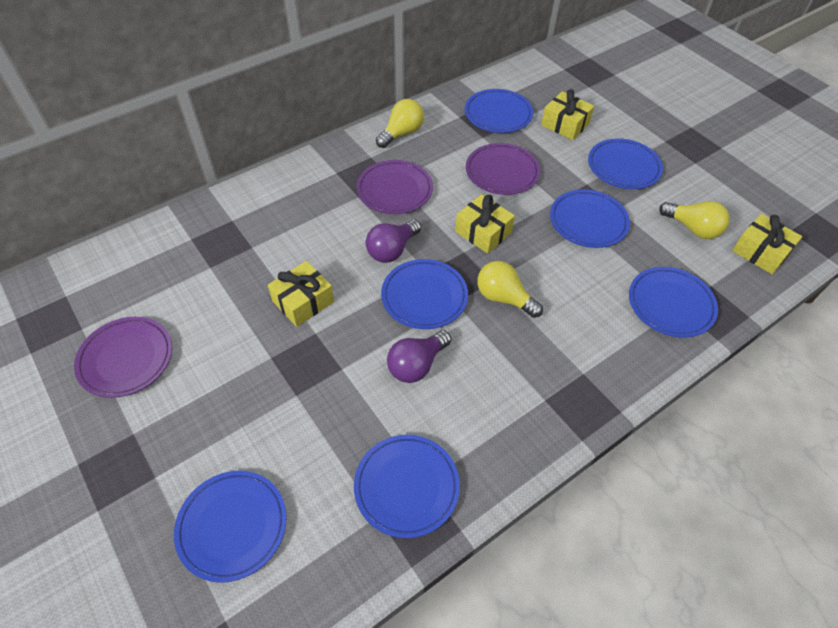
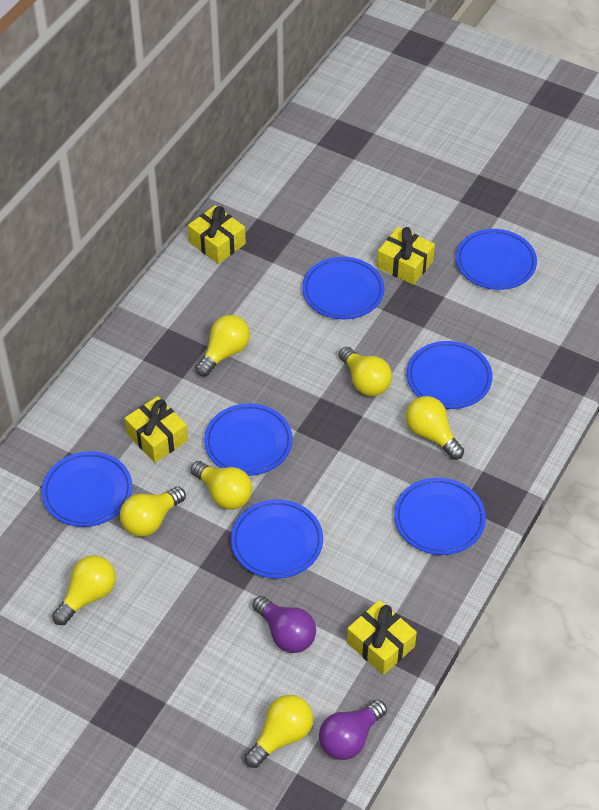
purple plate: [74,317,172,398] [357,160,433,214] [466,143,540,195] = 3 -> none = 0
yellow light bulb: [376,99,424,148] [477,261,543,318] [659,201,730,239] = 3 -> [52,556,116,625] [120,486,186,537] [190,461,252,510] [196,315,250,377] [244,695,313,768] [339,347,392,396] [406,396,464,460] = 7

